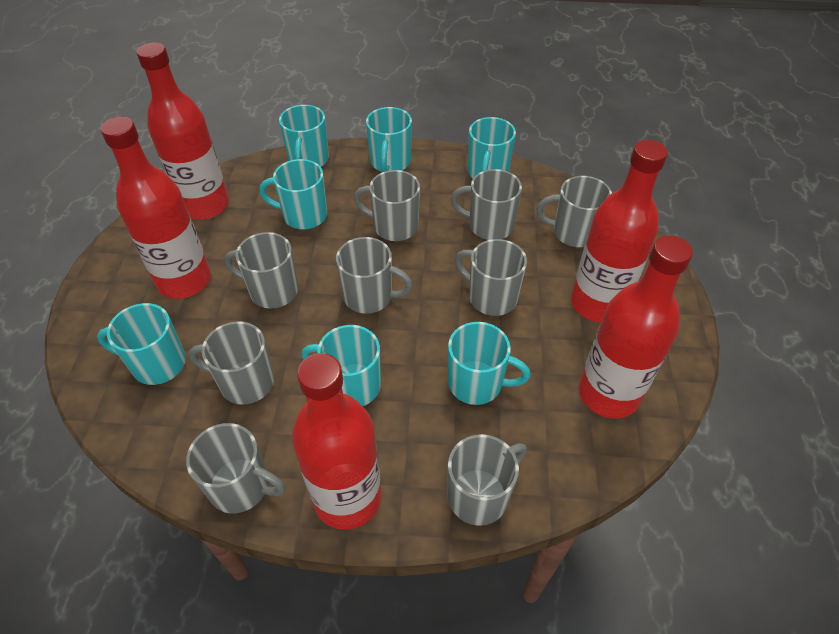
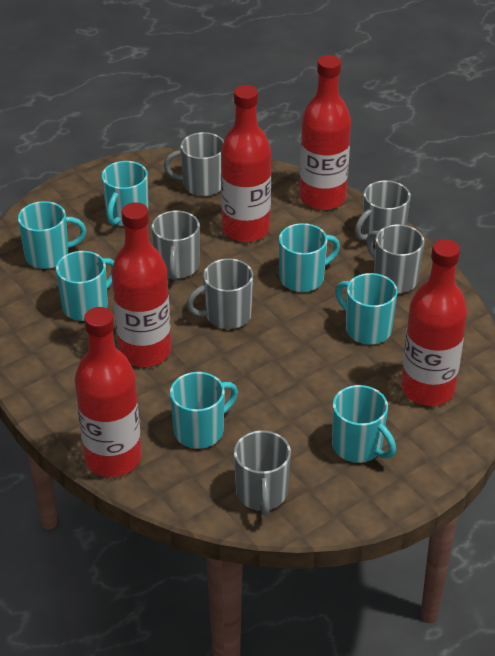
grey mug: [186,423,285,513] [189,321,274,405] [224,232,298,309] [336,237,413,314] [354,170,420,241] [448,434,527,526] [451,169,522,240] [455,239,527,316] [536,176,612,247] = 9 -> [152,210,200,280] [164,132,224,196] [186,258,253,329] [234,430,291,516] [355,180,411,245] [366,224,424,293] = 6

